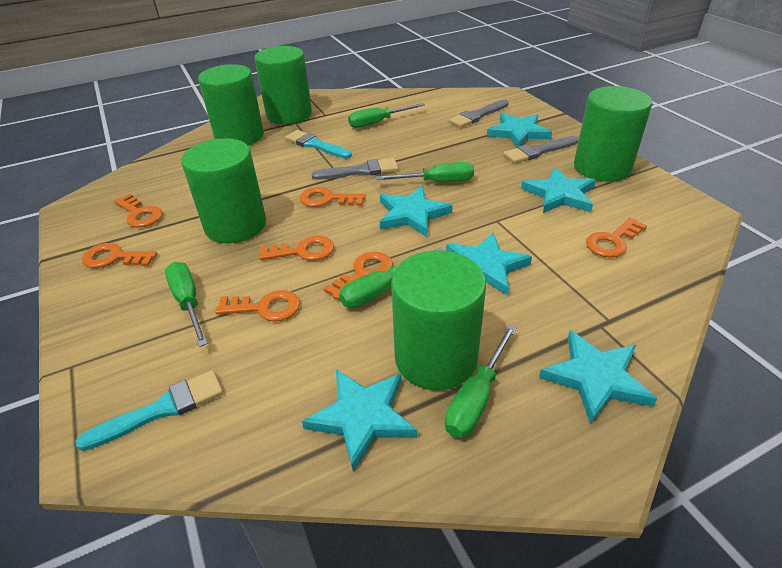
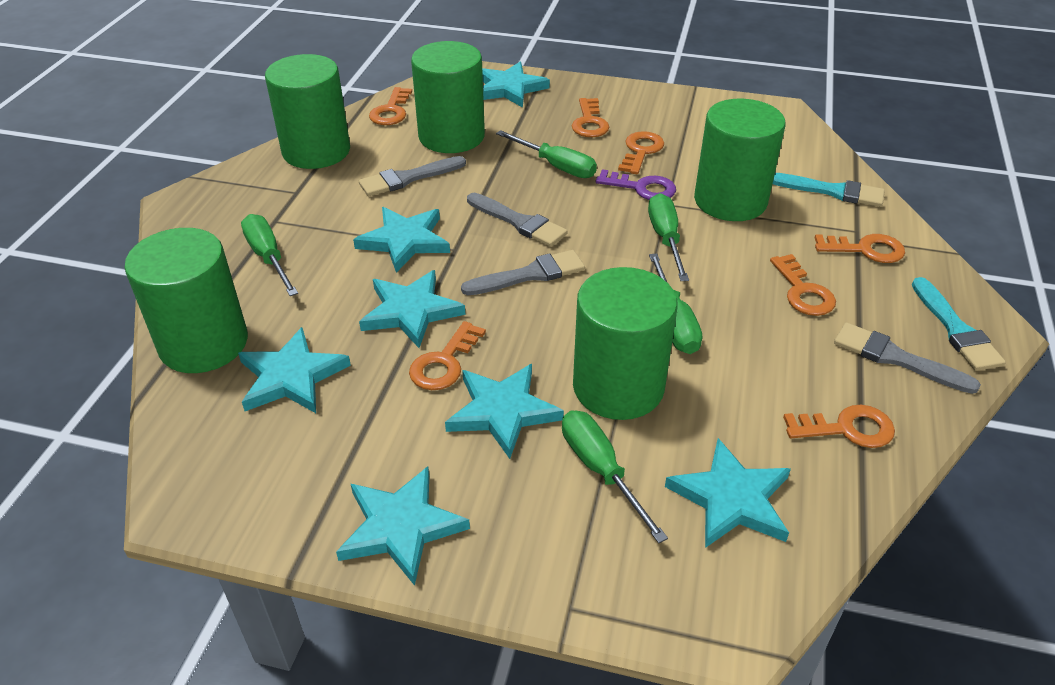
grey brush: [311,158,398,180] [449,100,509,128] [503,136,578,163] = 3 -> [359,156,466,196] [461,250,585,295] [467,193,568,247] [834,322,981,394] = 4
purple key: none = 0 -> [596,169,676,200] = 1
turquoise star: [302,369,417,472] [380,186,453,237] [446,233,532,296] [487,113,552,148] [521,167,596,213] [539,330,657,424] = 6 -> [238,327,351,413] [336,466,470,586] [353,207,450,273] [359,270,465,348] [445,364,564,459] [482,62,550,108] [665,438,791,548] = 7

